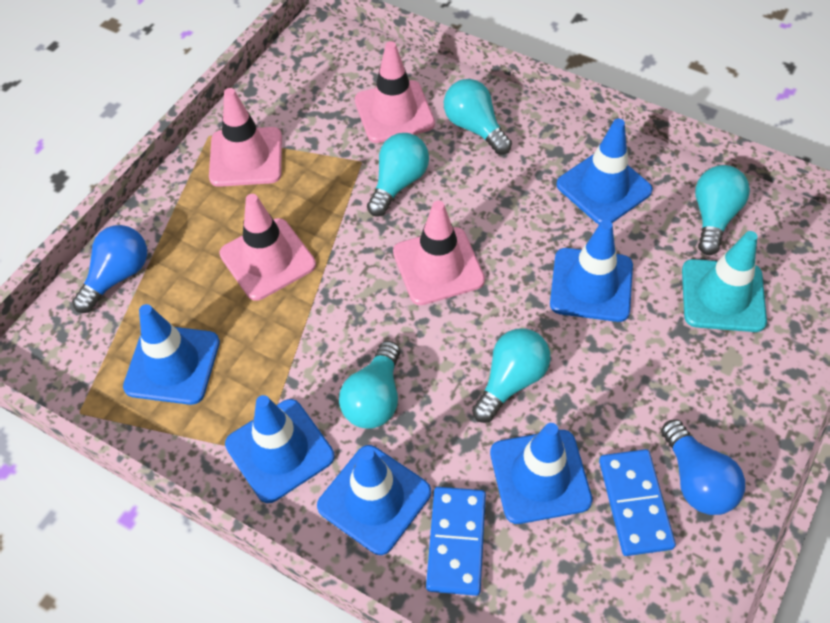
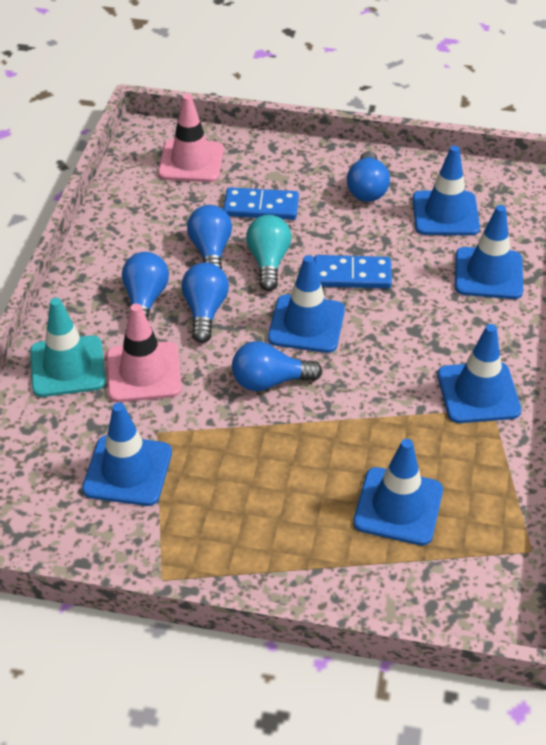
blue light bulb: [72,225,147,313] [661,419,745,515] = 2 -> [122,252,169,321] [181,262,229,343] [187,205,232,269] [232,341,322,391] [347,151,390,202] = 5
pink traffic cone: [209,88,282,187] [219,194,316,301] [355,41,435,143] [393,201,485,305] = 4 -> [106,303,182,402] [158,94,224,182] = 2
turquoise light bulb: [339,341,400,429] [367,133,429,217] [444,79,512,155] [472,328,550,423] [695,165,750,255] = 5 -> [246,215,291,291] = 1

